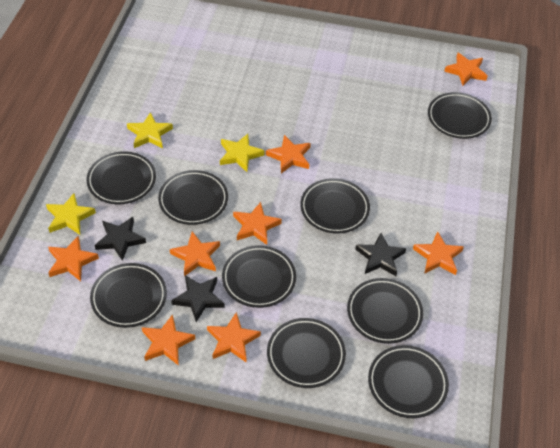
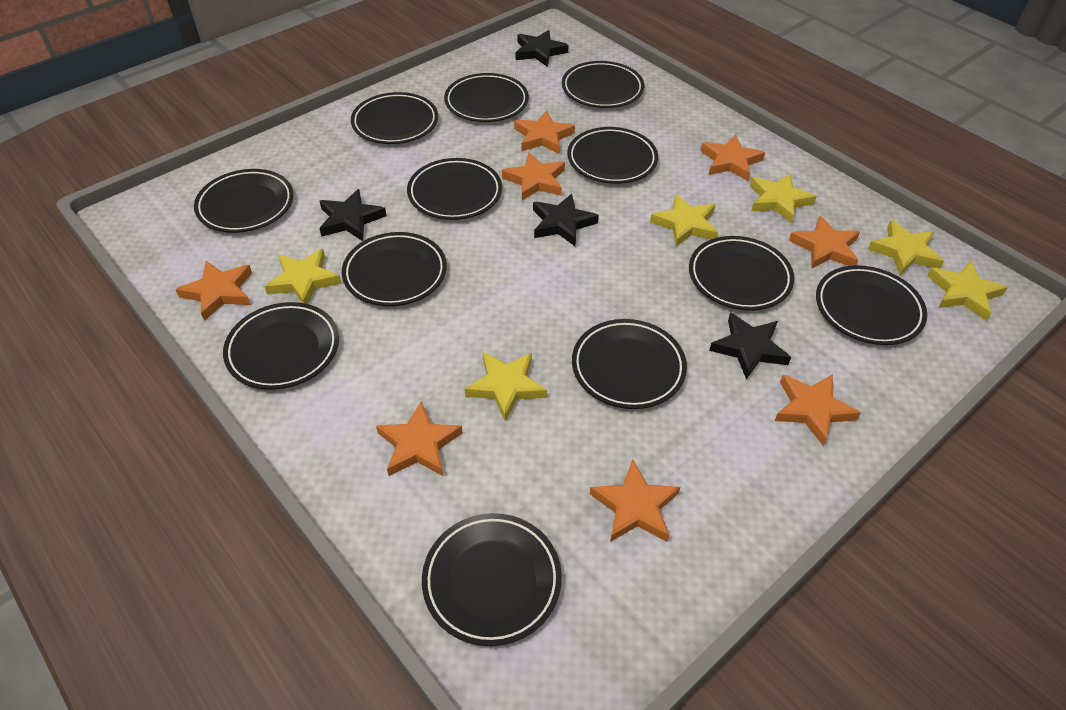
black plate: [86,151,156,204] [90,263,167,328] [158,170,228,225] [222,245,296,308] [267,318,346,388] [300,178,370,234] [347,278,423,344] [368,345,449,418] [428,92,492,139] = 9 -> [194,169,294,233] [223,302,339,390] [342,232,447,306] [351,92,438,144] [407,158,502,220] [422,513,562,646] [444,73,529,122] [562,61,644,108] [567,127,658,184] [572,319,687,409] [689,236,794,310] [816,265,927,345] = 12
black star: [94,217,146,261] [171,275,225,322] [355,233,406,276] = 3 -> [319,189,386,241] [516,30,569,67] [533,194,599,246] [709,313,791,380] = 4
yellow star: [46,193,96,235] [127,112,173,148] [220,134,265,172] = 3 -> [264,249,342,304] [465,352,547,421] [650,194,718,247] [750,174,817,224] [868,220,944,275] [927,261,1008,321] = 6

